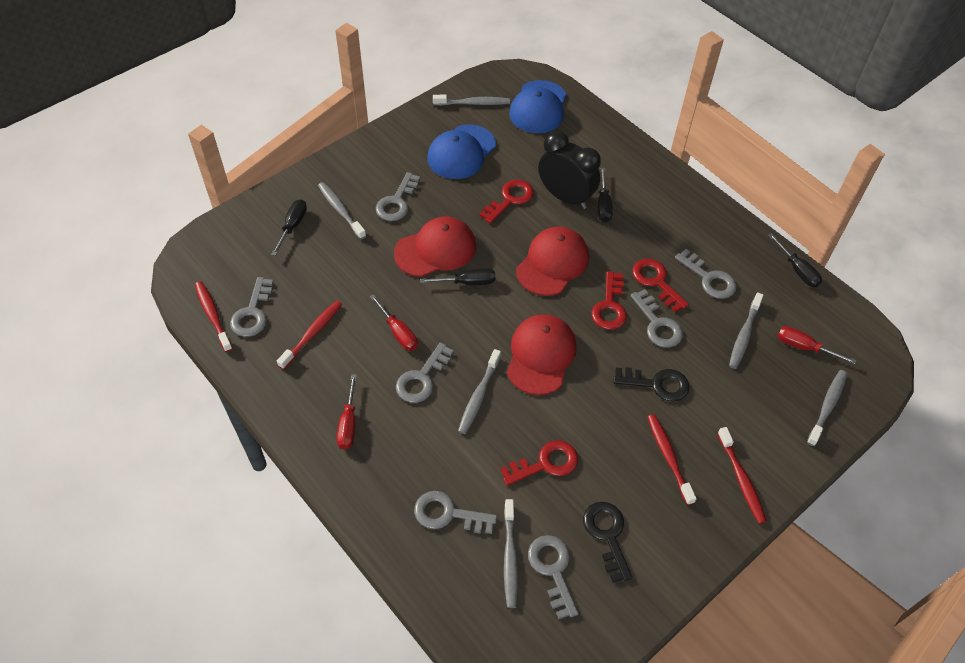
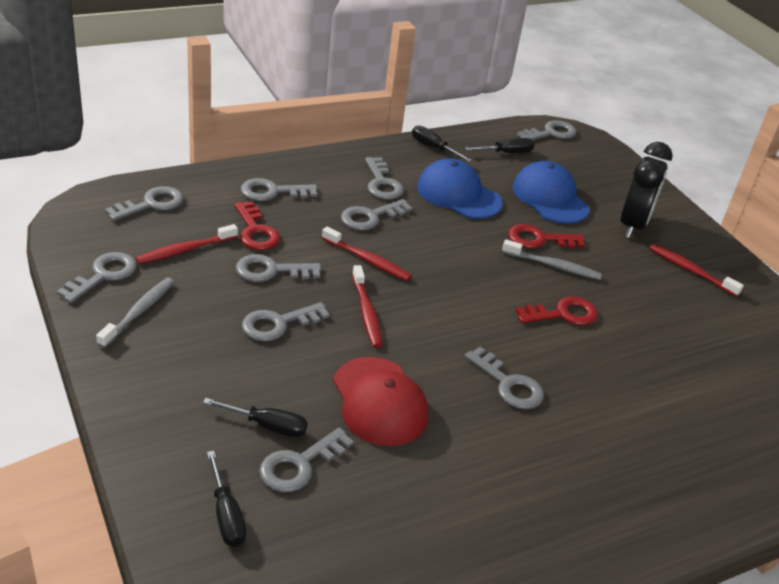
black key: [583,502,632,582] [613,367,689,402] = 2 -> none = 0
grey key: [230,277,273,337] [376,172,420,221] [396,342,454,403] [414,491,497,534] [528,535,579,619] [631,289,683,348] [675,249,737,299] = 7 -> [57,252,136,303] [105,186,183,221] [236,254,321,282] [241,178,317,201] [242,302,330,341] [259,427,354,492] [341,199,412,230] [365,157,404,200] [465,347,544,409] [517,120,577,140] = 10
grey toothbrush: [318,182,366,239] [433,95,510,106] [458,349,501,434] [504,499,518,608] [729,292,764,369] [807,370,847,446] = 6 -> [96,277,174,348] [502,240,602,280] = 2
red cap: [394,216,476,277] [507,314,577,395] [516,227,589,296] = 3 -> [333,357,428,446] = 1
red key: [479,180,534,224] [500,440,578,486] [591,271,627,330] [632,259,689,313] = 4 -> [234,201,280,250] [508,224,585,249] [515,296,598,325] = 3
red screwdriver: [337,374,357,449] [370,294,418,351] [778,326,857,364] = 3 -> none = 0

